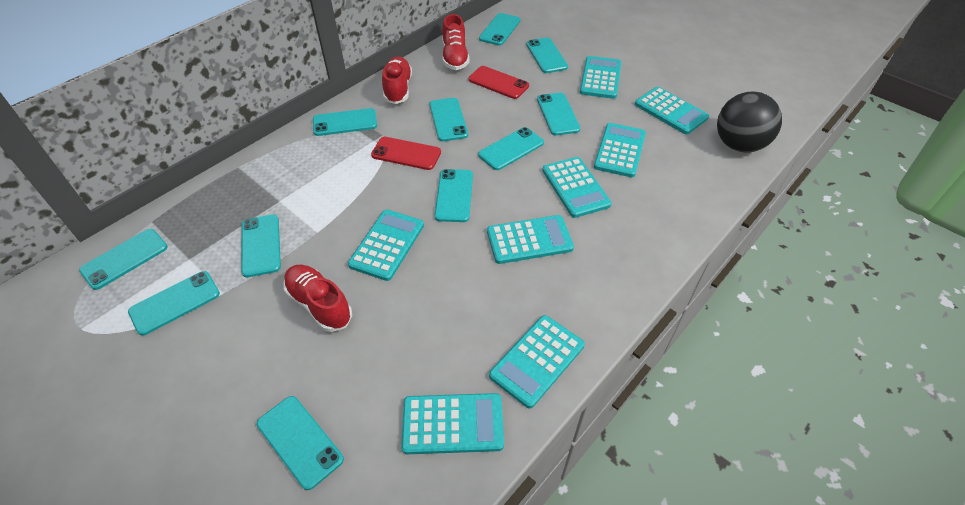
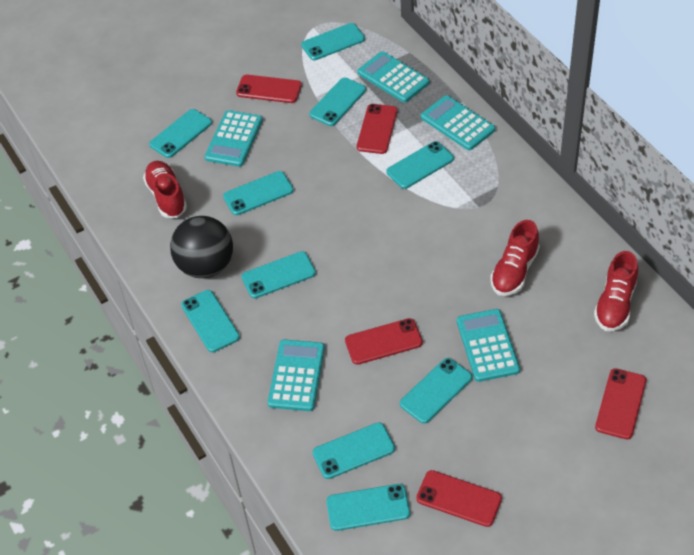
red phone: [371,137,441,170] [468,66,529,99] = 2 -> [236,75,302,103] [345,318,423,365] [357,104,398,154] [416,470,502,527] [595,368,646,439] = 5
turquoise calculator: [348,210,424,281] [401,393,504,454] [487,215,574,264] [489,315,585,409] [542,157,612,218] [580,56,621,99] [594,123,646,177] [635,87,709,135] = 8 -> [205,110,263,167] [268,339,325,411] [357,51,429,103] [421,95,495,150] [457,309,520,382] = 5
turquoise phone: [79,229,168,290] [128,271,220,335] [241,214,281,277] [257,396,344,490] [313,108,377,136] [430,98,468,141] [435,169,473,222] [478,127,544,170] [479,13,520,46] [526,38,568,73] [537,93,581,135] = 11 -> [149,109,212,158] [181,290,240,352] [223,171,294,215] [241,251,316,298] [301,23,365,60] [309,78,366,126] [313,422,395,479] [326,484,410,531] [386,141,454,189] [400,358,472,424] = 10

